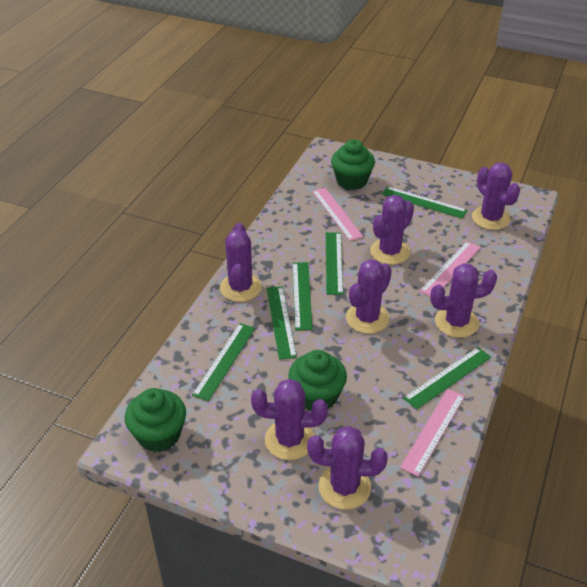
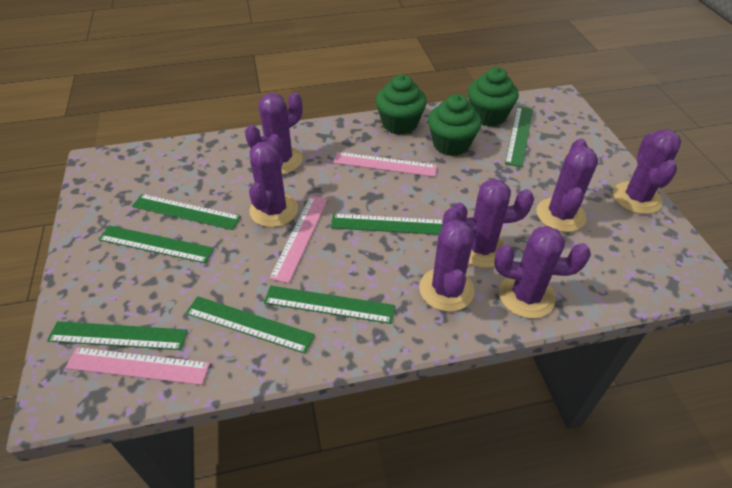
green ruler: [192,323,255,401] [266,286,297,360] [292,262,313,330] [326,232,343,295] [382,186,467,219] [403,347,491,410] = 6 -> [47,321,188,350] [98,226,215,263] [132,194,241,230] [186,296,315,354] [264,286,395,324] [331,214,443,235] [505,106,533,167] = 7

